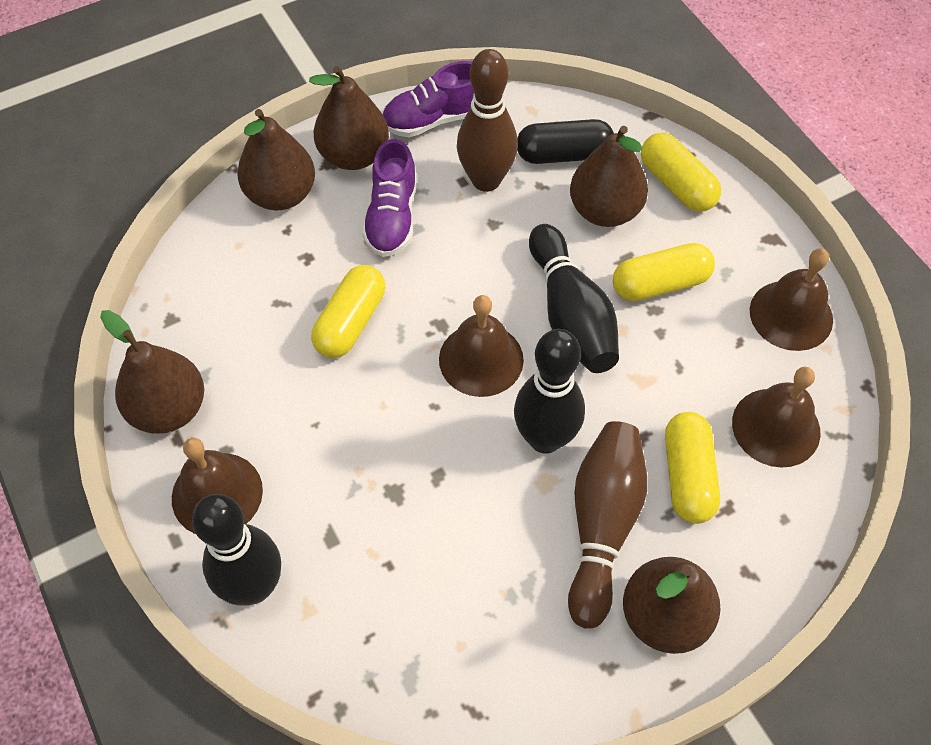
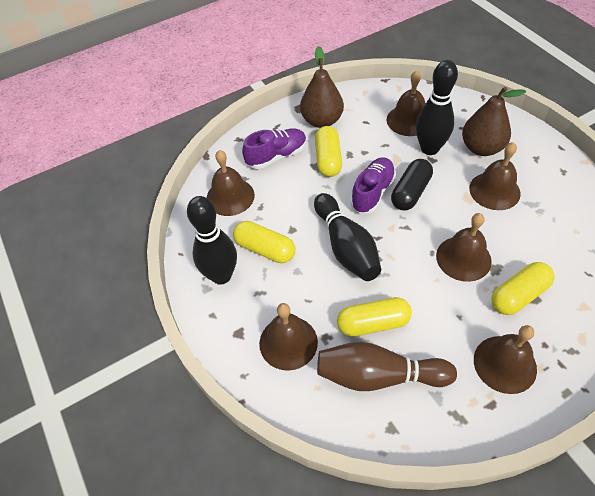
brown bell: [172,438,263,534] [439,295,524,397] [732,367,820,468] [750,249,833,351] = 4 -> [207,150,255,216] [259,303,318,371] [387,70,426,136] [436,213,492,282] [469,142,521,210] [474,325,537,394] = 6
brown bowling pin: [457,49,518,192] [568,421,647,628] = 2 -> [317,342,457,391] = 1
brown pear: [100,310,204,434] [237,109,315,210] [309,66,389,170] [570,126,648,227] [623,557,721,654] = 5 -> [300,46,344,128] [462,87,526,156] = 2

